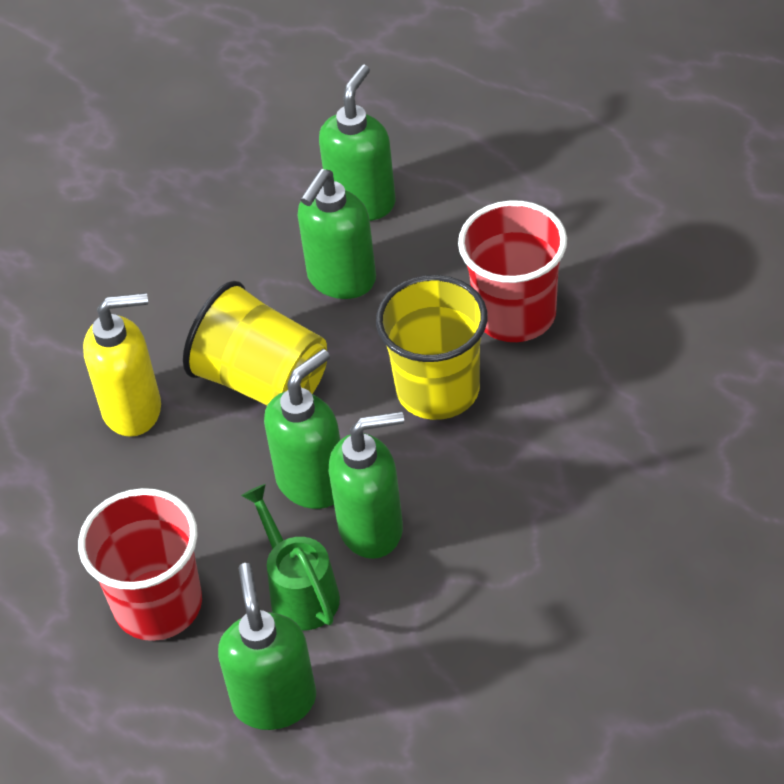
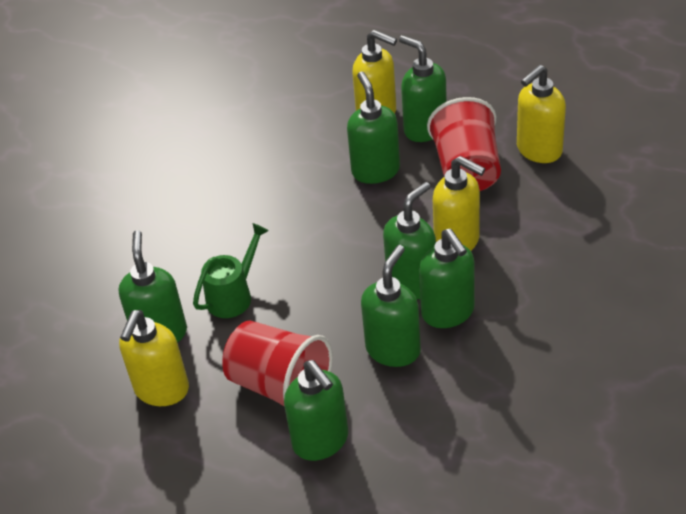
green soap dispenser: [218,563,316,730] [264,349,340,509] [298,169,376,299] [319,64,396,221] [329,411,404,559] = 5 -> [119,230,187,343] [284,360,348,461] [347,71,400,184] [361,245,421,367] [383,182,436,299] [399,35,447,142] [419,229,475,328] = 7
yellow cup: [183,281,327,405] [376,275,487,420] = 2 -> none = 0
yellow soap dispenser: [83,293,161,437] = 1 -> [119,310,189,406] [352,30,397,114] [433,156,485,251] [517,65,566,163] = 4

